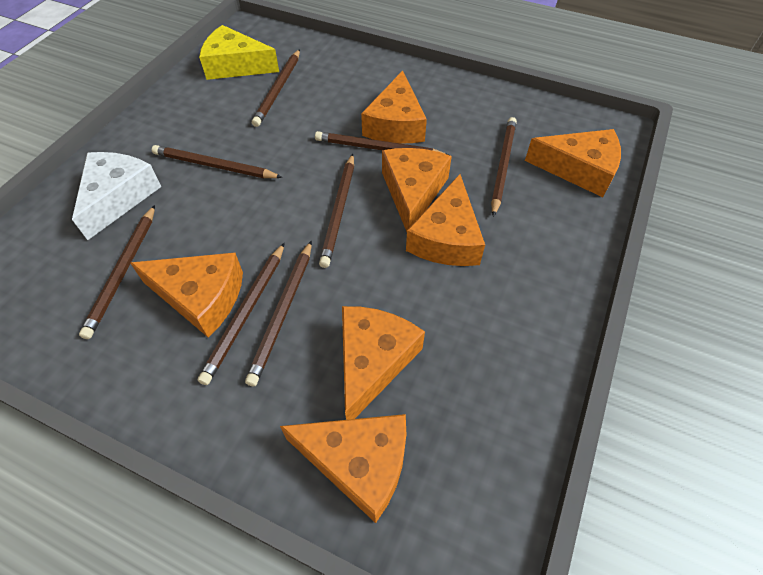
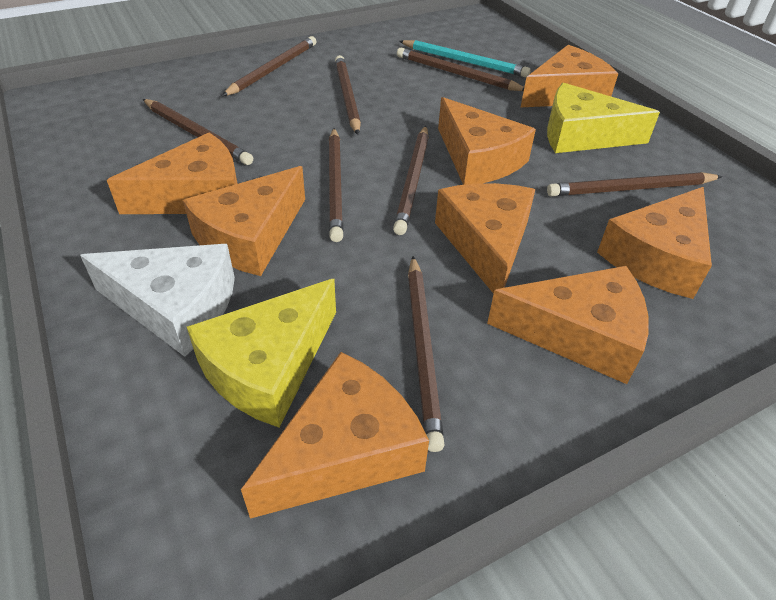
orange cheese: [130,253,243,338] [280,414,406,523] [342,306,425,420] [361,70,427,143] [382,148,452,232] [406,174,485,266] [525,129,621,197] = 7 -> [107,133,238,214] [183,166,305,276] [241,352,429,519] [435,183,536,294] [438,97,536,185] [487,266,649,384] [521,45,618,107] [597,187,712,299] = 8
turquoise pencil: none = 0 -> [399,40,531,77] = 1
yellow cheese: [199,25,279,80] = 1 -> [187,279,336,428] [547,83,660,153] = 2

